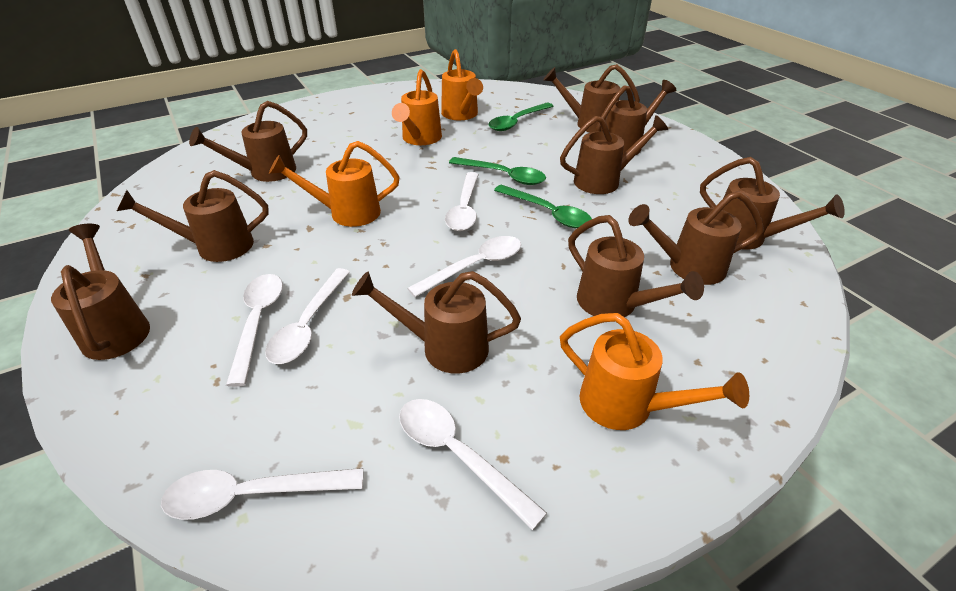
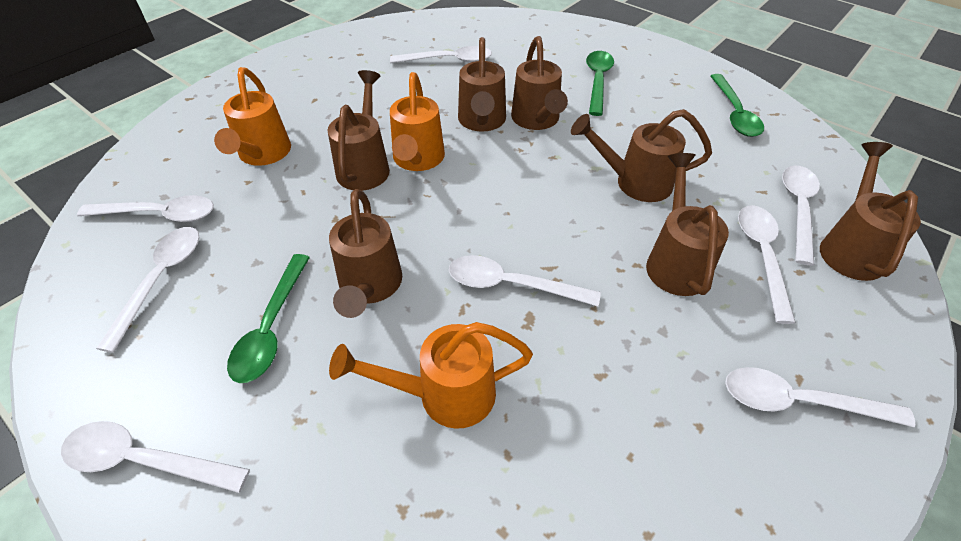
brown watering can: [51,224,150,360] [117,170,269,262] [189,101,307,182] [352,271,521,373] [543,64,640,133] [560,115,668,194] [568,215,704,317] [596,80,676,155] [628,191,764,285] [700,157,845,250] = 10 -> [328,70,390,191] [329,189,402,318] [458,37,506,132] [511,36,568,130] [571,109,712,202] [646,153,729,296] [820,142,921,281] = 7
orange watering can: [269,141,400,227] [392,69,442,145] [441,49,483,120] [560,313,749,430] = 4 -> [214,67,291,166] [329,322,533,429] [390,72,445,171] = 3
white spoon: [161,468,363,520] [226,274,283,387] [265,268,350,364] [399,399,547,530] [407,236,521,297] [445,172,479,231] = 6 -> [61,421,250,493] [77,195,214,222] [96,227,199,353] [390,46,492,63] [449,255,601,306] [725,367,916,427] [738,205,796,324] [782,166,820,266] = 8

